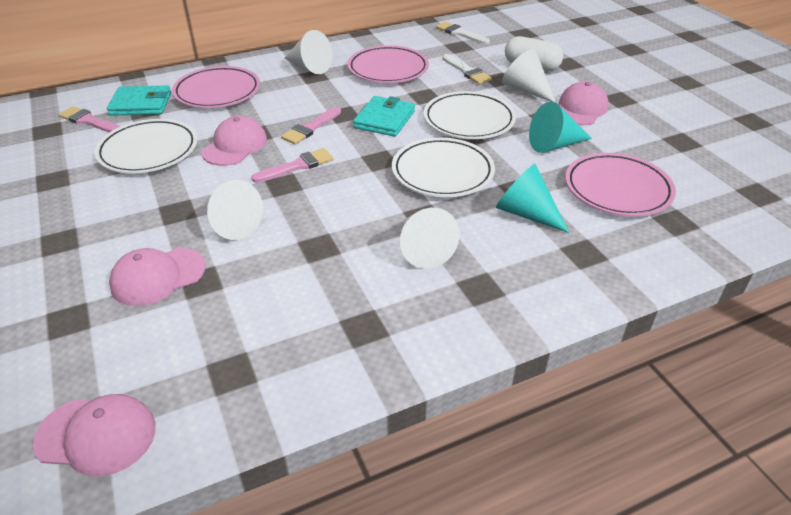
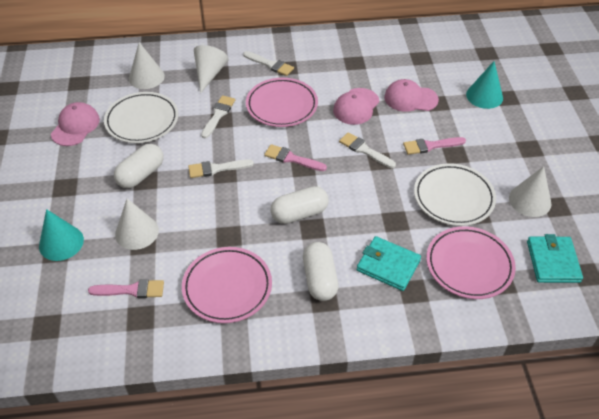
pink cap: [33,394,156,476] [109,248,206,306] [202,116,267,166] [559,81,609,125] = 4 -> [51,102,100,146] [333,88,379,125] [384,79,439,112] = 3
white brush: [436,22,490,44] [442,54,492,84] = 2 -> [188,159,254,178] [201,95,235,138] [243,51,294,76] [339,132,396,168] = 4
white capsule: [505,36,563,71] = 1 -> [114,144,163,188] [271,186,329,224] [303,242,339,301] = 3
white plate: [95,119,197,173] [392,138,495,197] [424,91,516,139] = 3 -> [104,92,178,143] [414,163,496,226] = 2

